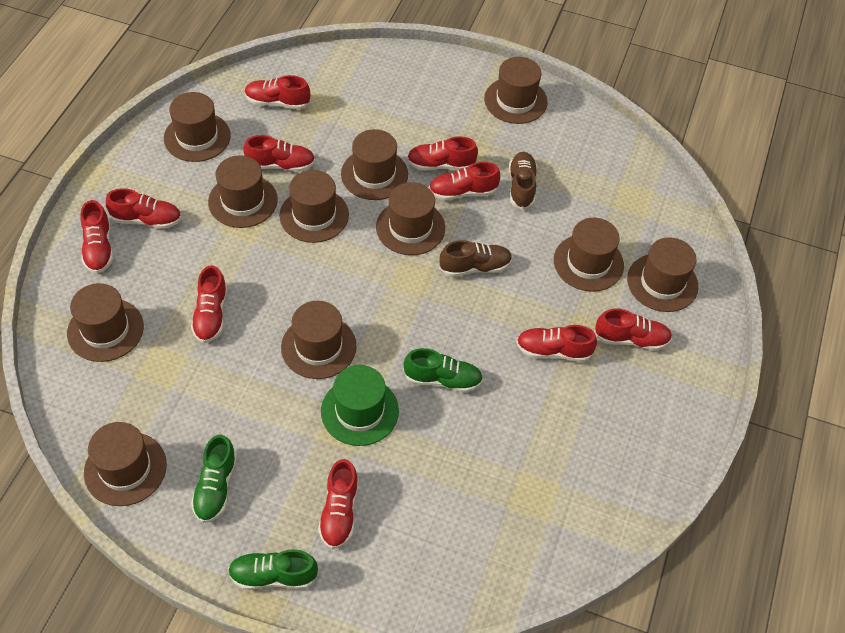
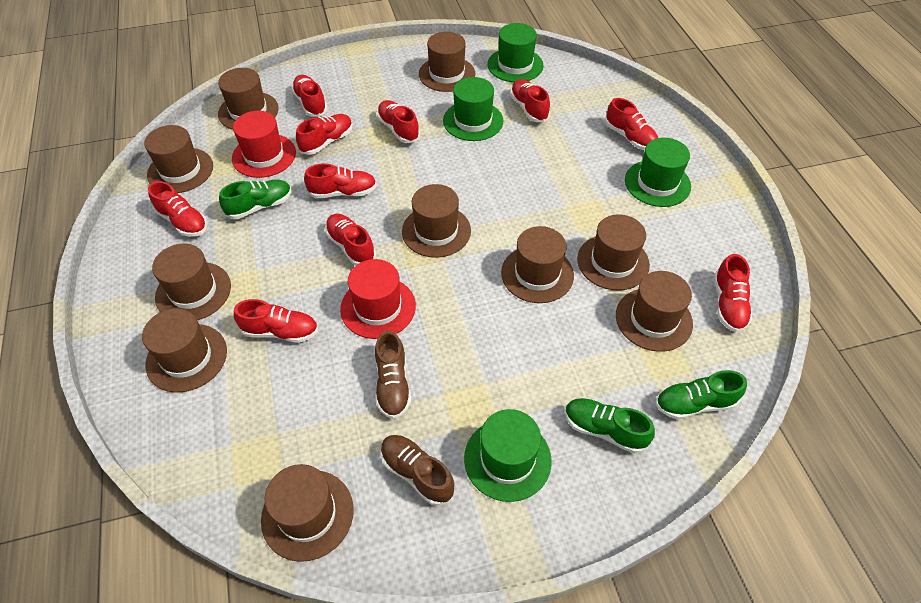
brown hat: [67,283,144,362] [84,422,167,506] [164,92,231,162] [208,155,278,228] [279,170,349,243] [281,301,356,379] [341,129,408,200] [376,182,445,255] [484,57,548,124] [554,218,624,292] [627,237,699,312] = 11 -> [142,308,227,393] [144,125,213,193] [152,244,231,320] [218,68,279,130] [261,464,354,562] [402,184,471,258] [419,32,475,92] [501,226,574,303] [577,214,650,291] [616,271,693,352] = 10
green hat: [321,365,399,446] = 1 -> [443,77,503,141] [464,409,552,502] [487,23,544,82] [625,138,691,207] = 4
red hat: none = 0 -> [232,111,296,178] [340,259,416,339] = 2

